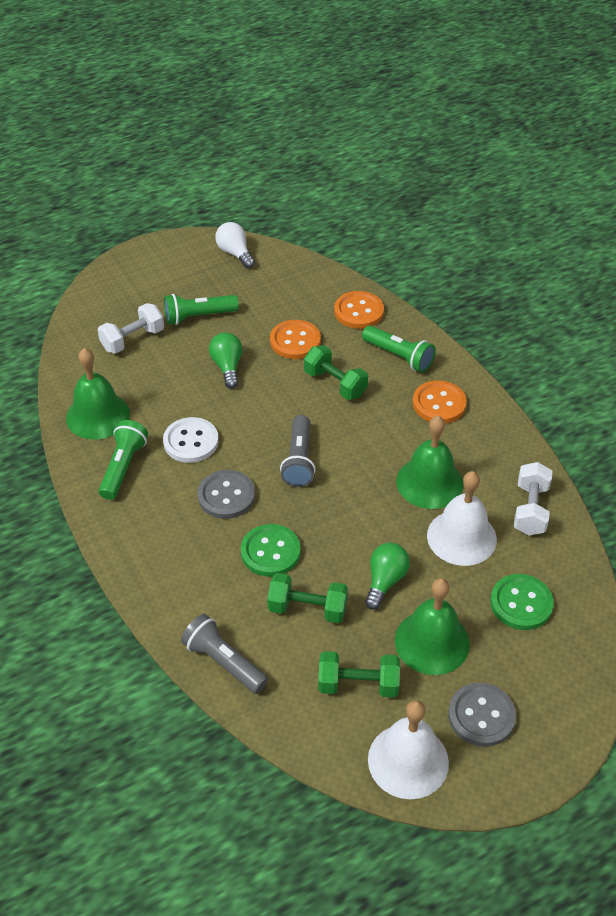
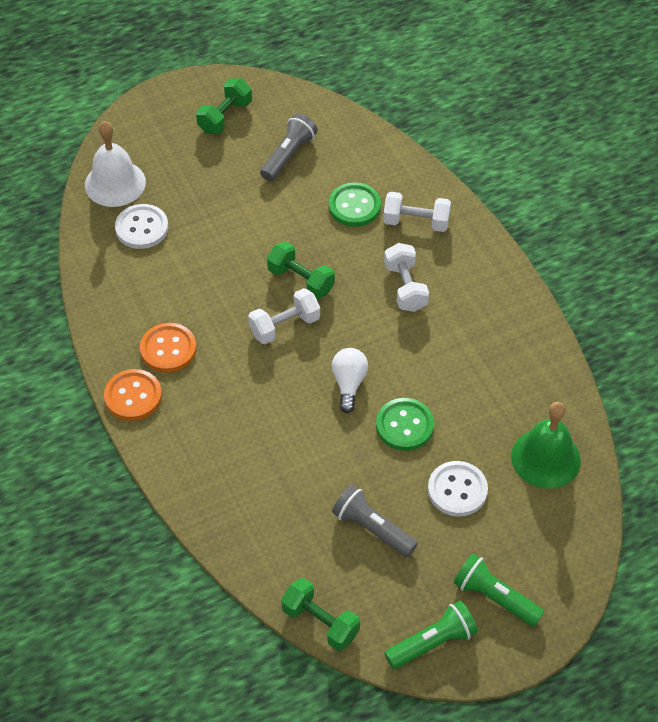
green bell: [66,348,130,439] [395,578,470,675] [396,416,463,509] = 3 -> [511,402,581,489] = 1
green flashlight: [99,420,148,500] [164,294,239,325] [362,325,436,373] = 3 -> [384,601,478,669] [454,554,544,627] = 2
green light bulb: [209,332,243,389] [365,543,410,610] = 2 -> none = 0
grey button: [198,470,255,519] [448,683,516,747] = 2 -> none = 0
orange button: [270,320,321,359] [334,291,384,329] [413,380,467,423] = 3 -> [104,369,162,421] [140,323,197,373] = 2
white bell: [368,700,449,799] [427,471,497,566] = 2 -> [85,121,146,207] = 1
white button: [163,417,219,463] = 1 -> [115,204,169,249] [428,461,488,517] = 2
white dumbbell: [98,303,164,354] [514,462,552,535] = 2 -> [248,288,320,344] [383,192,451,232] [384,243,429,312] = 3

